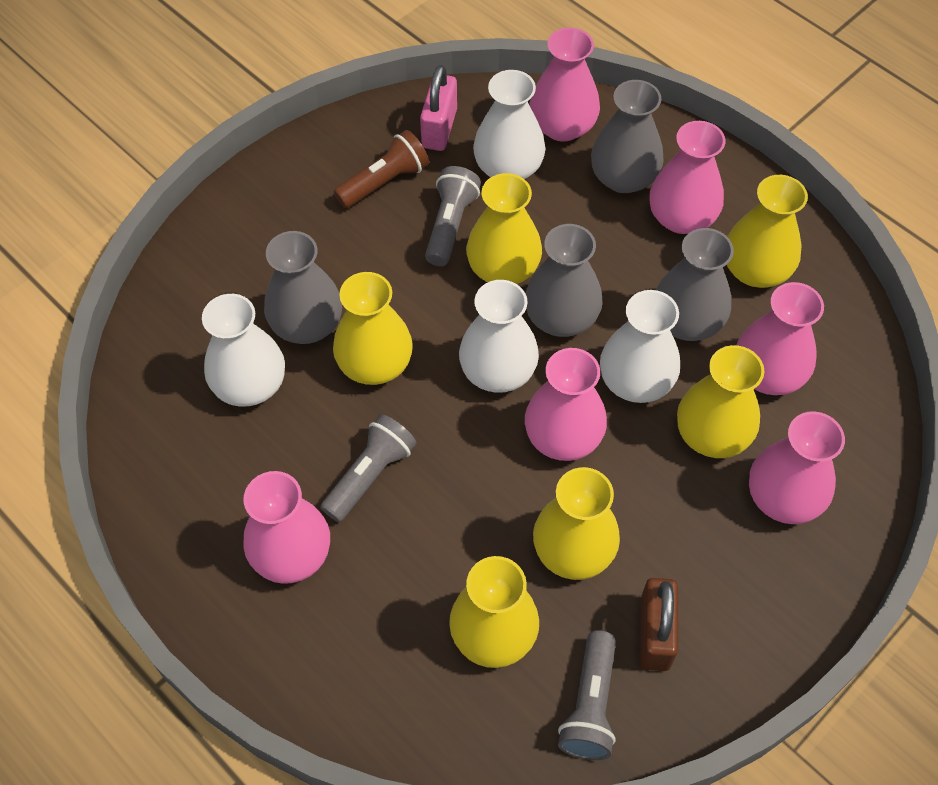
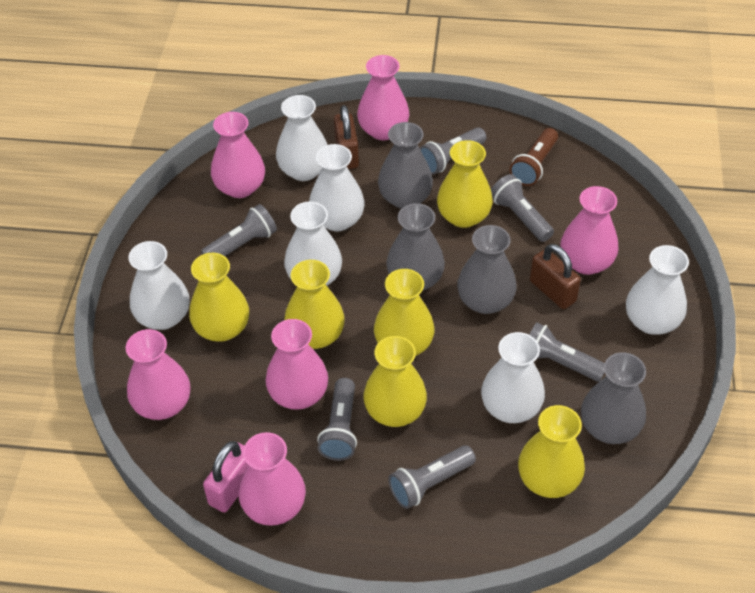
brown padlock: [639,578,678,671] = 1 -> [334,105,359,169] [530,244,581,309] = 2
grey flashlight: [320,414,417,522] [425,166,481,266] [558,630,616,760] = 3 -> [201,204,277,256] [317,378,357,461] [388,445,476,509] [420,127,487,174] [491,174,554,242] [529,322,605,382] = 6
white vase: [202,294,285,407] [459,280,539,393] [473,70,545,179] [600,290,680,403] = 4 -> [128,241,189,330] [276,95,327,181] [284,201,342,285] [309,144,365,231] [481,332,545,423] [626,245,689,335] = 6

